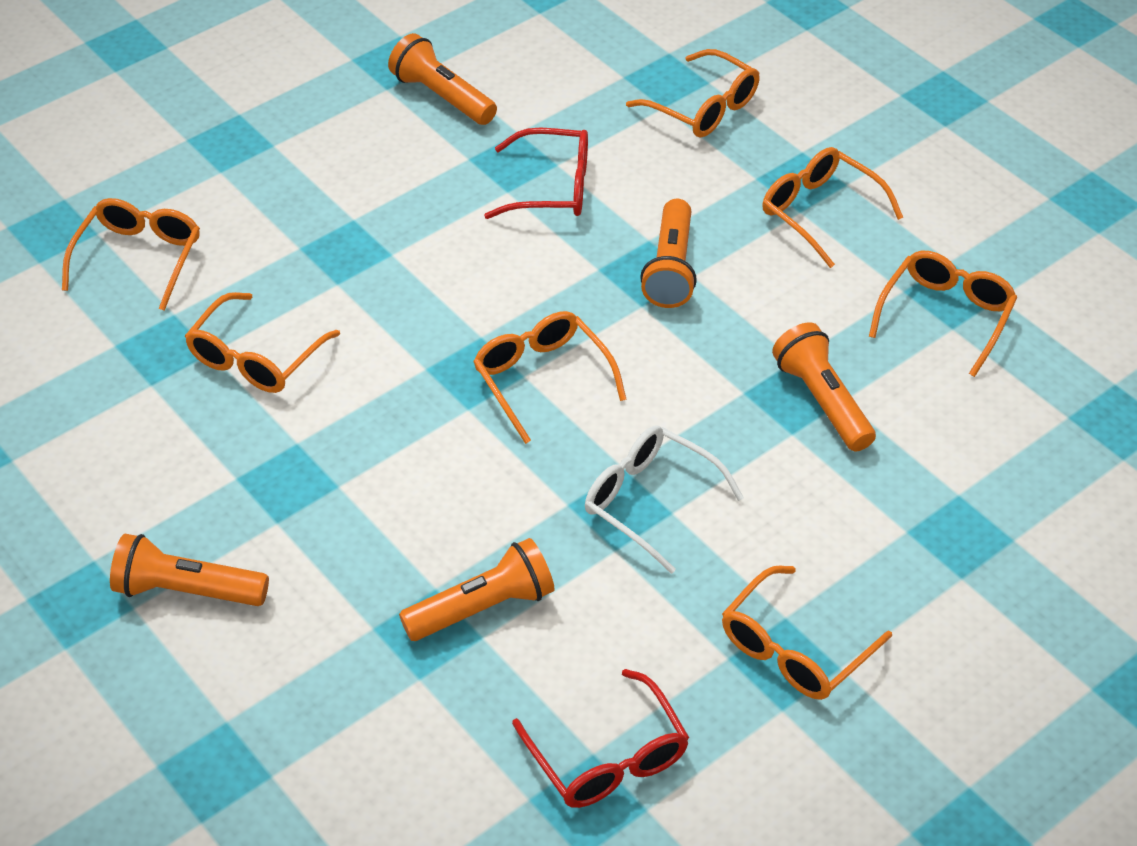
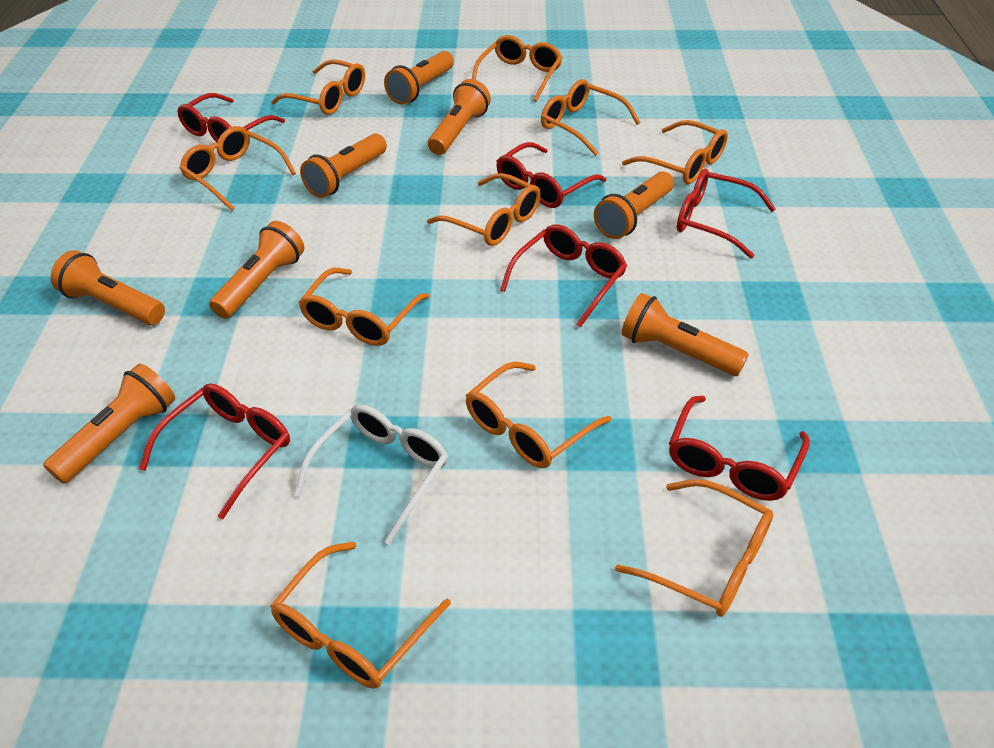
orange flashlight: [110,534,269,606] [388,33,497,125] [399,538,555,641] [640,199,697,308] [772,322,876,452] = 5 -> [43,364,175,484] [51,250,165,325] [209,221,304,319] [300,134,387,198] [384,51,454,105] [428,79,491,155] [594,171,674,239] [621,293,749,376] = 8
orange glasses: [62,198,200,311] [185,292,340,393] [473,311,627,444] [626,49,760,138] [722,566,892,700] [762,147,903,268] [869,251,1017,377] = 7 -> [180,126,296,211] [271,59,365,115] [271,542,451,689] [298,268,430,346] [427,173,541,246] [466,361,611,468] [472,35,563,102] [541,79,640,156] [615,479,773,617] [622,120,728,184] = 10
red glasses: [484,128,588,219] [512,669,689,808] = 2 -> [139,383,290,519] [177,93,285,142] [496,142,607,208] [500,224,627,327] [669,396,810,501] [677,169,776,259] = 6

